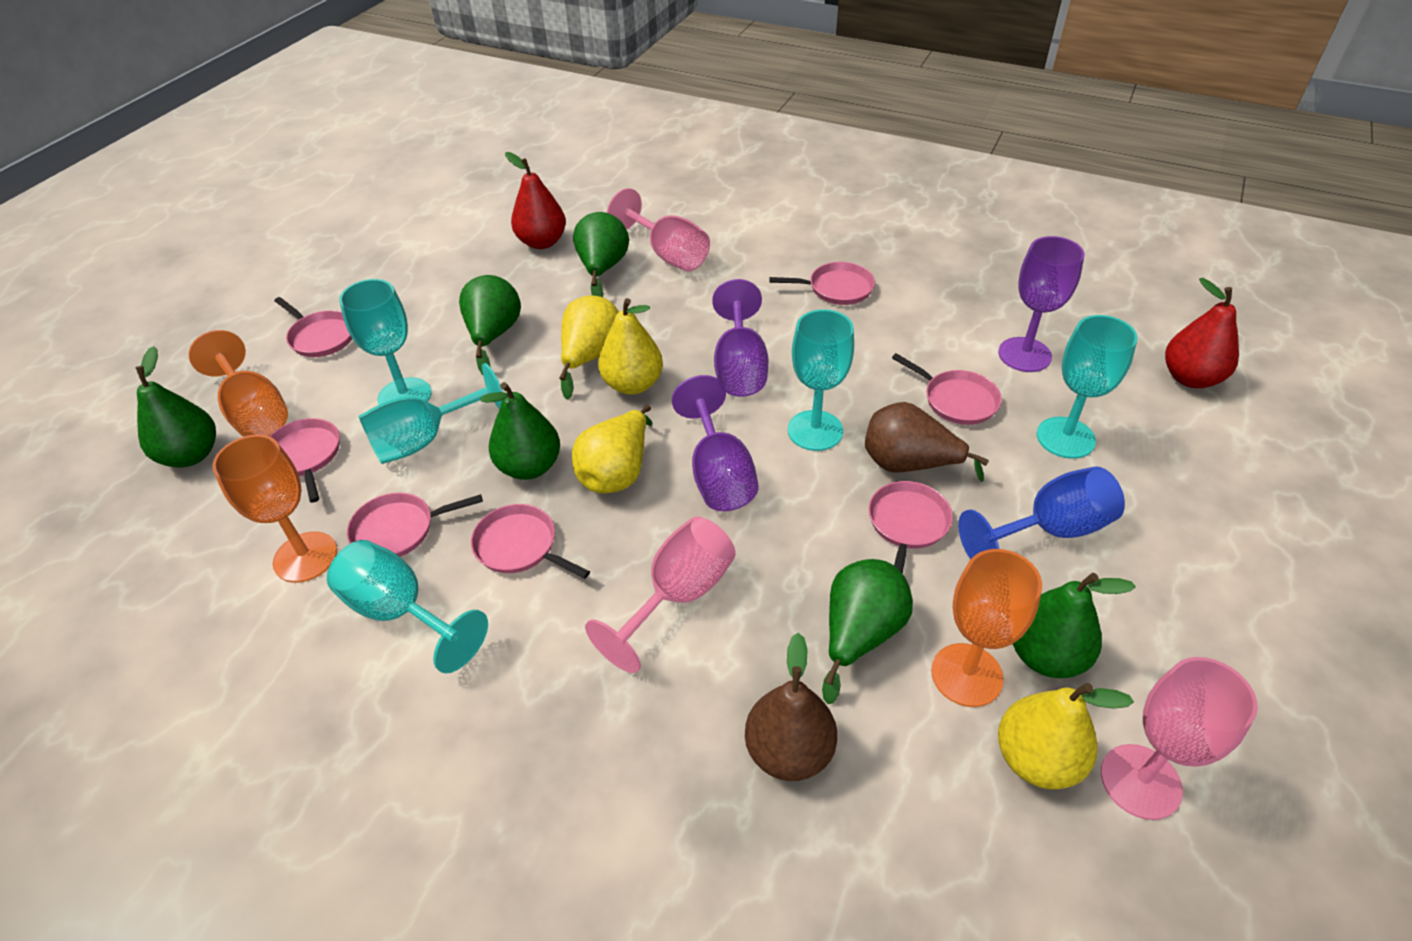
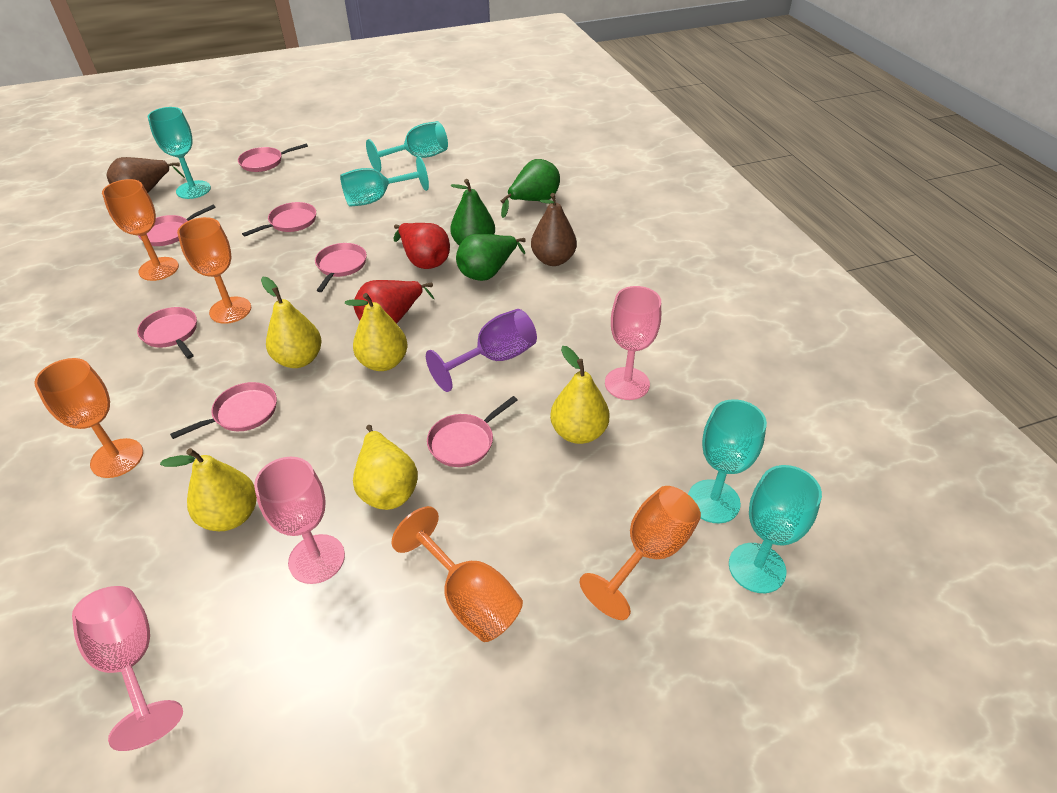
blue goblet: [958,466,1125,559] = 1 -> none = 0
green pear: [136,346,216,467] [459,275,521,375] [480,382,560,480] [573,212,629,297] [822,559,913,704] [1013,573,1136,678] = 6 -> [450,179,495,246] [456,234,526,281] [501,159,560,218] = 3
orange goblet: [189,330,288,437] [212,435,337,583] [931,549,1042,707] = 3 -> [34,358,143,478] [102,179,179,281] [177,217,251,324] [391,506,523,642] [580,486,701,620] = 5
purple goblet: [672,375,758,511] [712,279,768,397] [998,236,1085,372] = 3 -> [426,309,537,392] = 1
yellow pear: [559,296,619,400] [572,405,652,493] [598,298,663,395] [998,683,1134,789] = 4 -> [160,448,257,531] [261,277,322,368] [345,293,408,371] [353,425,418,510] [550,346,610,444] = 5

